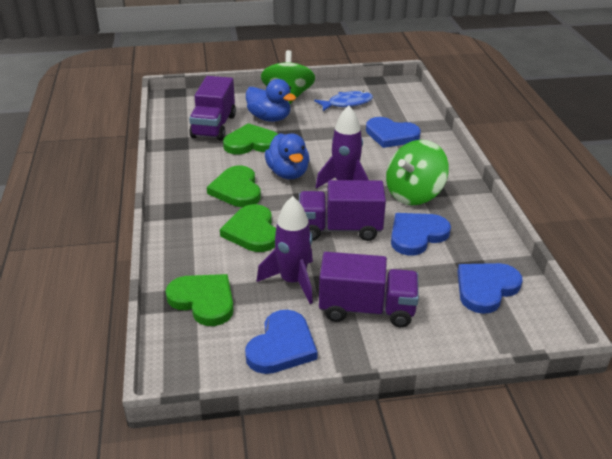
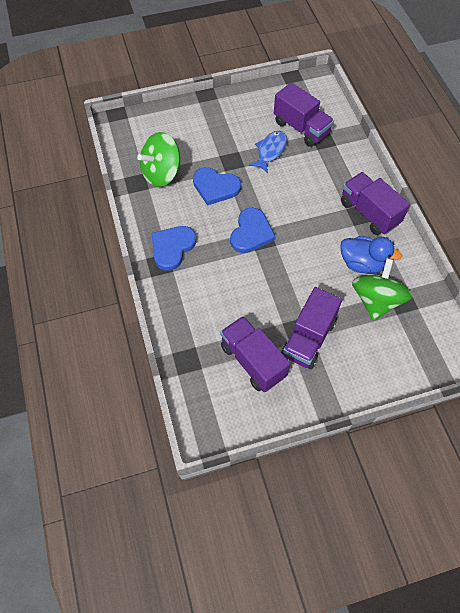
blue duck: [246,79,296,122] [265,133,309,179] = 2 -> [340,236,402,274] = 1
blue heart: [245,310,317,374] [366,117,421,148] [391,213,451,256] [457,263,522,314] = 4 -> [151,226,196,271] [193,167,241,206] [230,208,276,253] = 3
green heart: [166,274,234,326] [207,166,261,207] [220,204,276,252] [223,123,278,155] = 4 -> none = 0
purple rocket: [256,196,313,304] [316,106,369,189] = 2 -> none = 0
purple truck: [189,76,236,141] [299,180,386,241] [319,252,419,327] = 3 -> [220,316,290,392] [274,82,334,147] [281,287,342,369] [341,172,410,235] = 4

